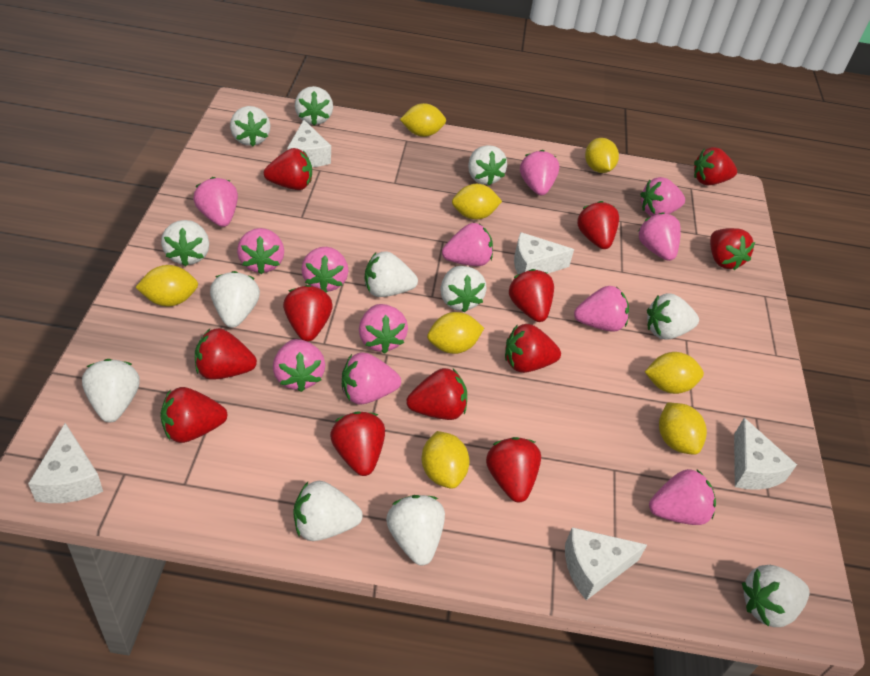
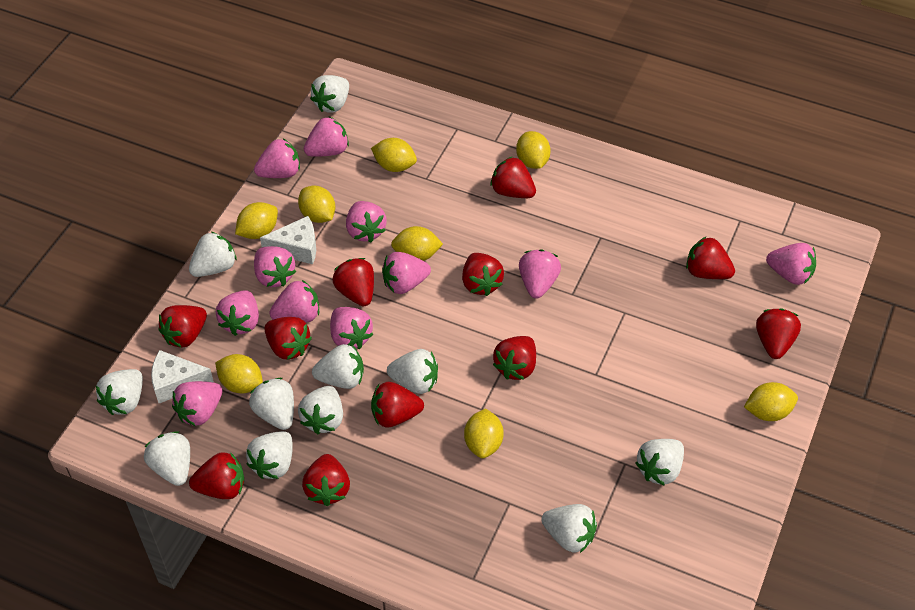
pink strawberry: [193,177,238,227] [237,228,284,275] [273,339,325,392] [301,247,348,291] [342,352,401,405] [359,304,408,354] [442,223,493,266] [520,150,559,195] [574,286,629,332] [638,212,681,261] [640,177,685,216] [649,469,716,525] = 12 -> [172,381,223,426] [216,290,259,336] [254,138,300,178] [254,246,296,287] [269,280,319,323] [304,117,349,157] [330,307,373,349] [346,201,387,242] [382,252,431,294] [519,249,561,298] [766,243,816,285] = 11
red strawberry: [160,387,227,443] [195,328,257,380] [264,148,312,190] [283,285,333,342] [330,411,385,476] [407,368,467,420] [486,437,541,502] [505,324,561,373] [509,269,554,322] [577,201,619,249] [694,147,737,185] [710,228,755,270] = 12 -> [159,305,207,348] [189,452,244,499] [265,317,312,360] [302,454,350,506] [333,258,374,306] [371,382,424,428] [462,253,504,296] [490,156,536,198] [493,336,536,380] [686,236,735,279] [756,308,801,359] = 11
white cheese: [28,423,103,503] [287,120,331,167] [514,232,574,274] [565,527,647,600] [734,418,797,490] = 5 -> [151,350,214,403] [260,216,316,264] = 2
white strawberry: [82,359,140,422] [161,220,209,267] [210,271,260,328] [230,106,271,146] [293,481,363,541] [295,86,333,125] [365,251,418,297] [386,495,445,565] [440,266,487,312] [468,145,507,186] [647,294,699,340] [742,565,810,627] = 12 -> [96,369,143,415] [144,431,190,486] [189,232,237,277] [246,431,293,479] [249,378,294,430] [298,386,343,434] [310,75,349,113] [312,344,364,389] [387,349,438,394] [541,504,597,553] [635,439,684,486] = 11

